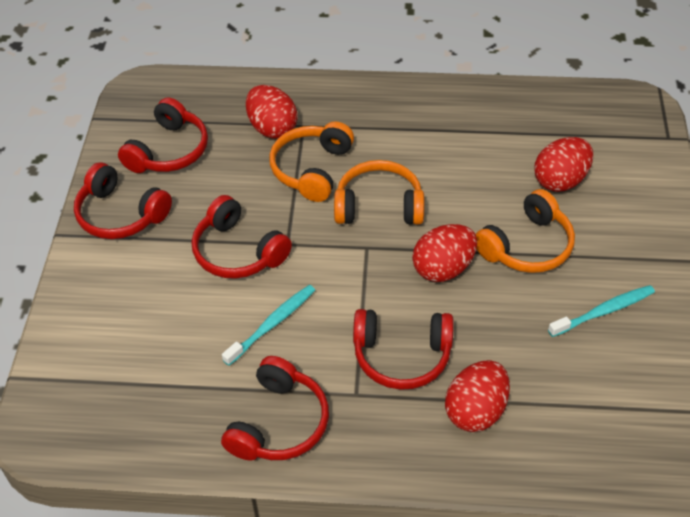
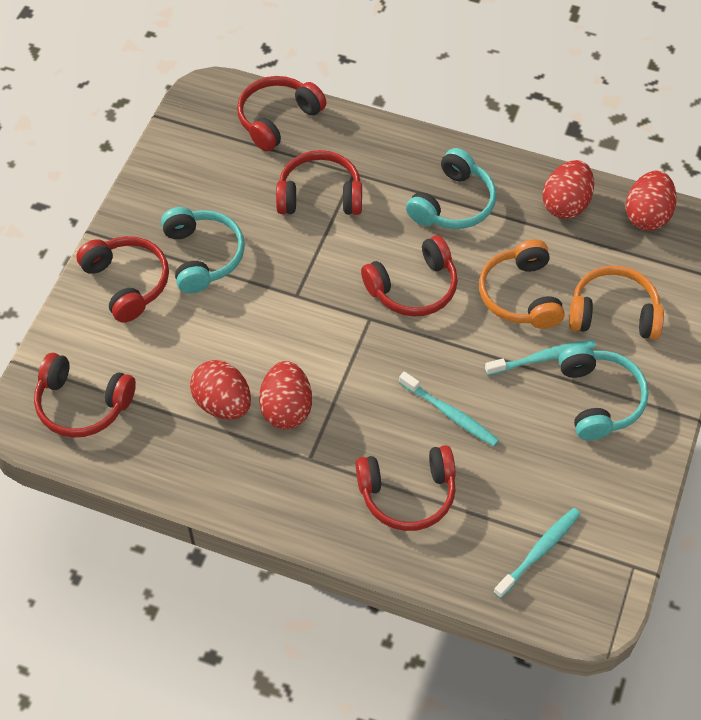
orange headphones: [269,122,354,202] [334,160,424,225] [476,189,575,273] = 3 -> [479,239,565,329] [569,266,664,340] = 2
red headphones: [74,162,172,239] [118,98,208,173] [192,195,292,279] [221,356,329,461] [353,309,454,390] = 5 -> [34,353,136,438] [76,236,169,323] [237,76,327,152] [276,150,362,215] [356,445,456,531] [361,235,458,317] = 6
turquoise headphones: none = 0 -> [161,207,245,293] [406,148,496,229] [558,345,649,441] = 3
turquoise toothbrush: [222,285,315,366] [548,285,655,337] = 2 -> [399,372,499,447] [485,340,596,376] [494,508,581,599] = 3

